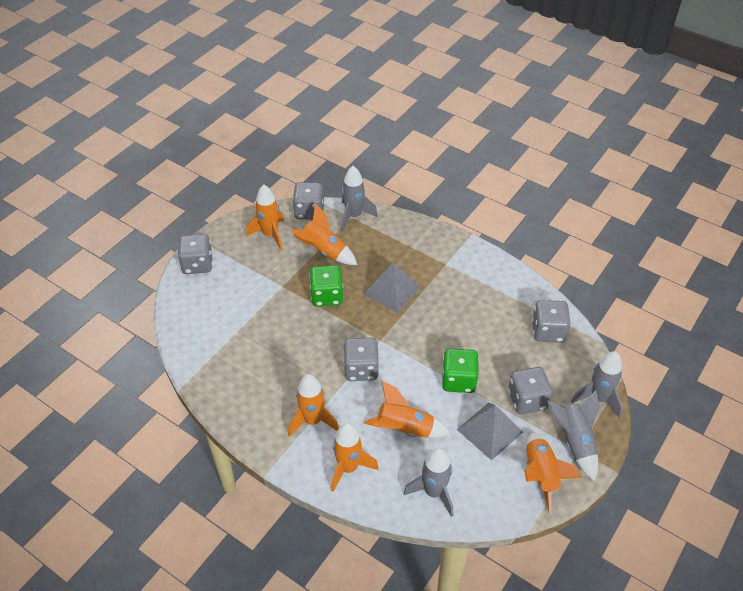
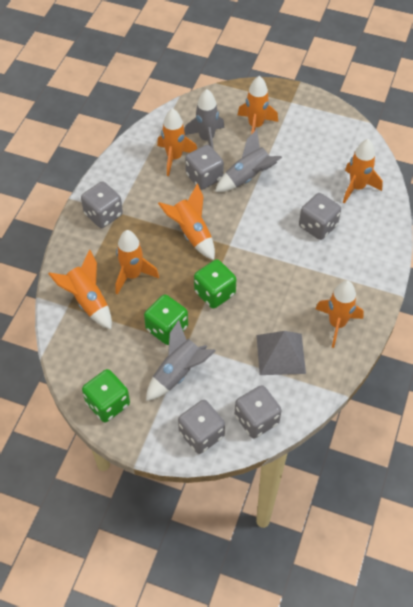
green dice: [309,265,343,306] [442,348,479,393] = 2 -> [82,369,130,422] [144,294,188,345] [194,259,237,309] = 3
grey pyramid: [364,263,421,313] [457,402,523,461] = 2 -> [257,331,306,375] = 1
grey rocket: [341,166,378,231] [403,448,453,517] [547,390,599,481] [571,351,623,418] = 4 -> [146,320,216,401] [185,89,225,149] [215,129,282,192] = 3
orange rocket: [246,185,284,250] [288,374,339,437] [291,204,357,265] [331,423,379,492] [364,381,451,438] [524,432,582,514] = 6 -> [48,250,112,330] [115,230,159,295] [157,108,197,176] [158,184,215,260] [238,76,278,134] [315,281,364,348] [343,139,383,204] = 7

